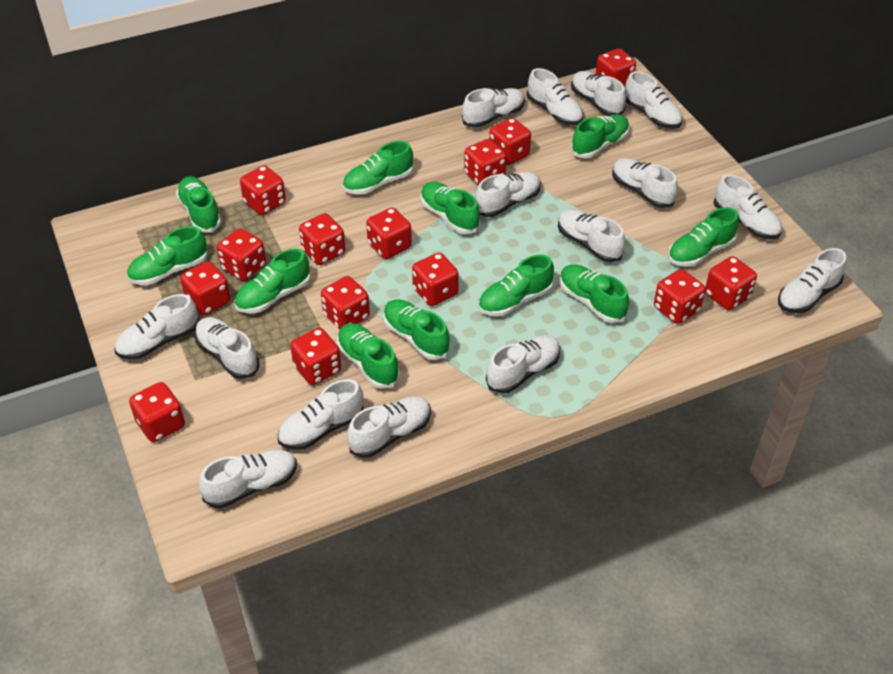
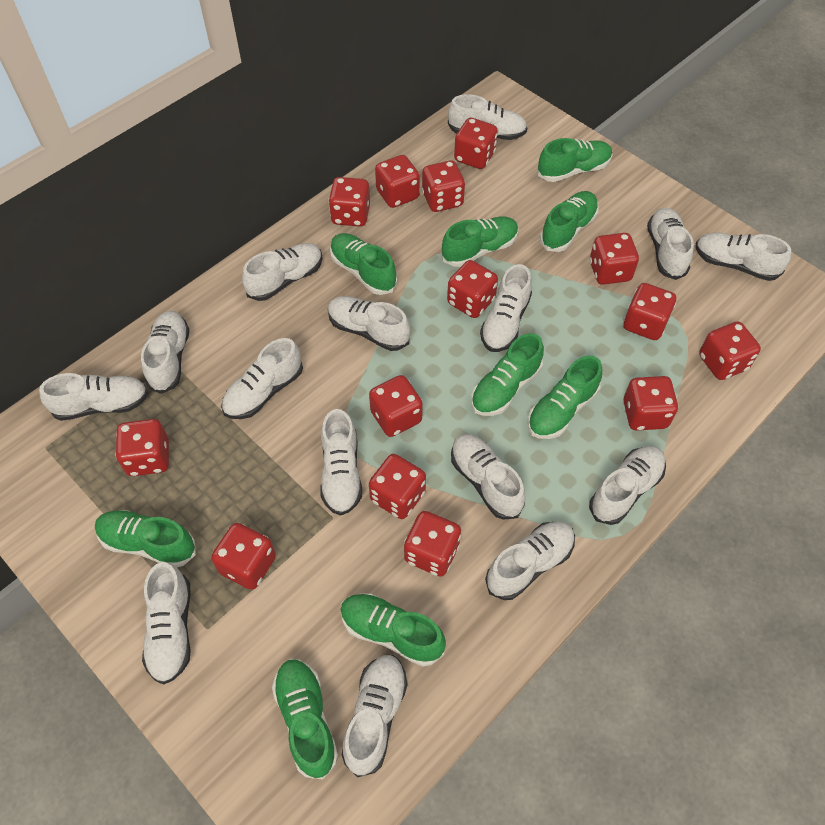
green shoe: [127,226,208,285] [176,176,222,232] [234,248,311,314] [337,323,400,389] [343,141,413,194] [383,299,450,360] [420,182,480,234] [478,255,554,316] [560,264,629,323] [571,114,629,158] [668,207,739,267] = 11 -> [95,510,196,567] [272,659,338,779] [330,233,397,295] [340,593,446,667] [442,216,519,267] [471,333,544,416] [528,356,602,439] [538,138,612,182] [540,191,599,252] = 9

